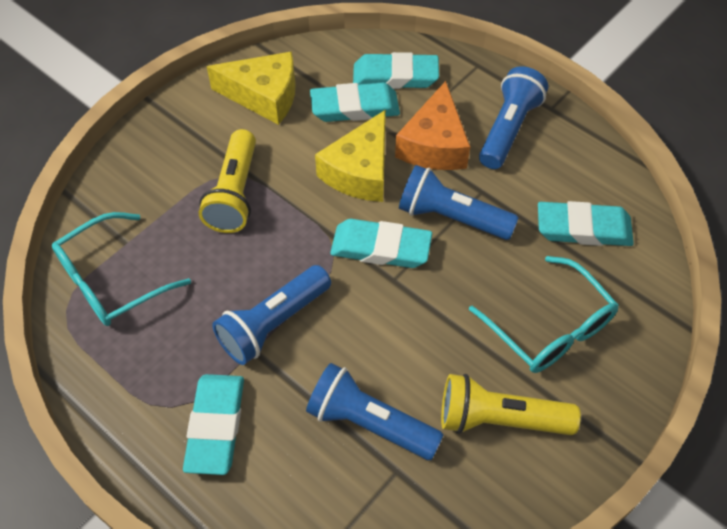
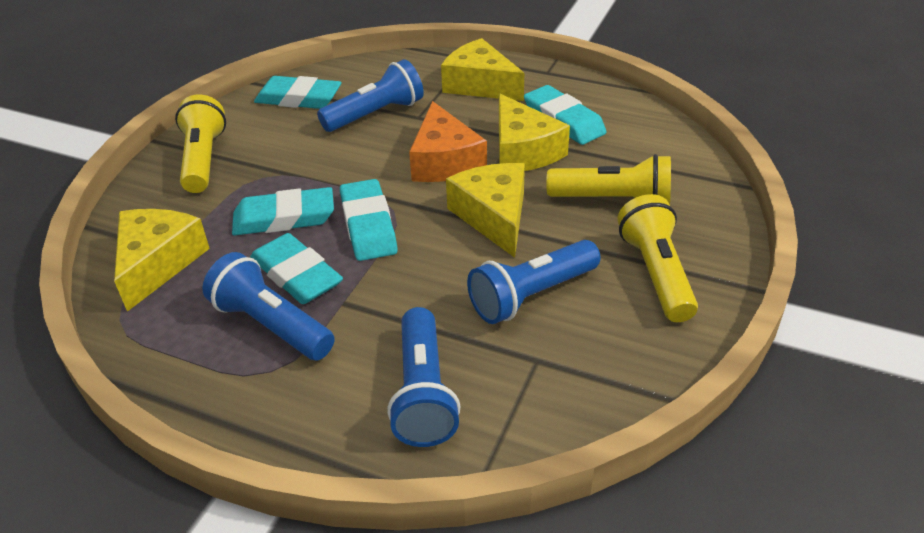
turquoise glasses: [52,212,191,326] [469,256,619,373] = 2 -> none = 0
yellow cheese: [207,52,296,125] [315,110,386,202] = 2 -> [114,209,210,312] [441,38,524,101] [446,163,525,258] [499,93,570,171] = 4
yellow flashlight: [199,129,256,233] [441,374,581,435] = 2 -> [175,95,226,193] [546,154,671,205] [617,194,698,322] = 3

